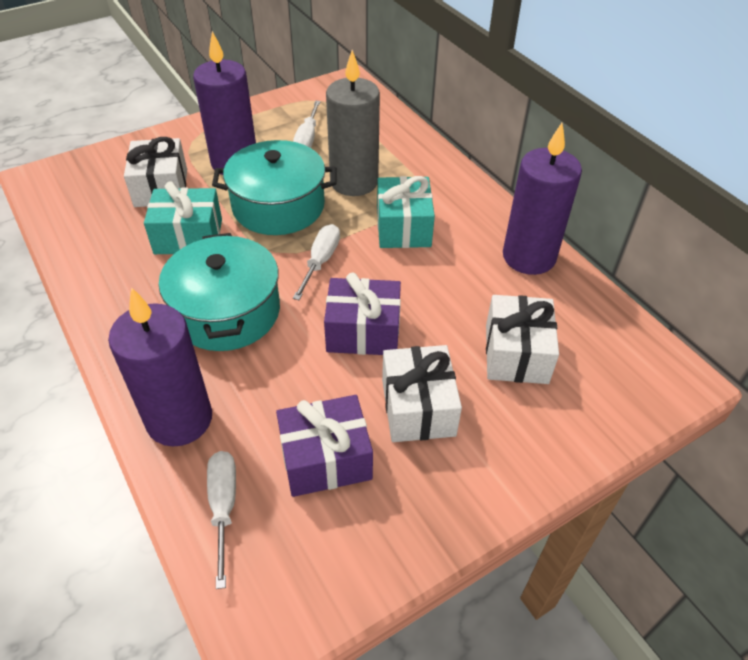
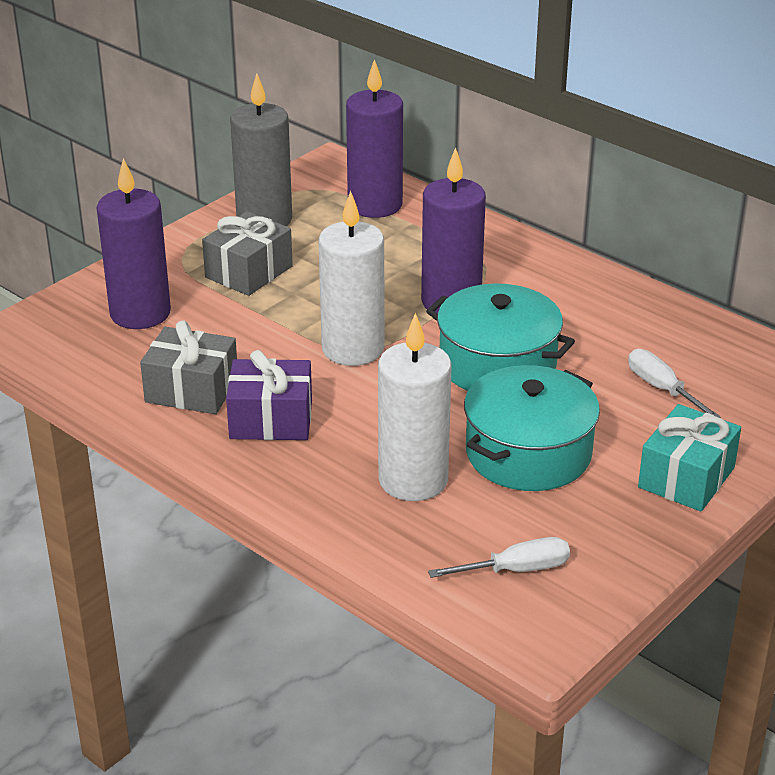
grey gift: none = 0 -> [140,320,237,414] [202,211,293,296] = 2
purple gift: [276,395,373,497] [324,273,401,355] = 2 -> [226,350,312,440] = 1
turquoise gift: [144,181,222,254] [377,176,435,248] = 2 -> [638,404,741,512] = 1
white candle: none = 0 -> [318,191,384,366] [378,312,452,501] = 2
white gift: [124,137,187,207] [382,345,462,442] [486,295,559,384] = 3 -> none = 0
white screwdriver: [207,451,236,589] [293,101,321,148] [293,224,340,300] = 3 -> [428,537,570,578] [628,349,721,418] = 2

